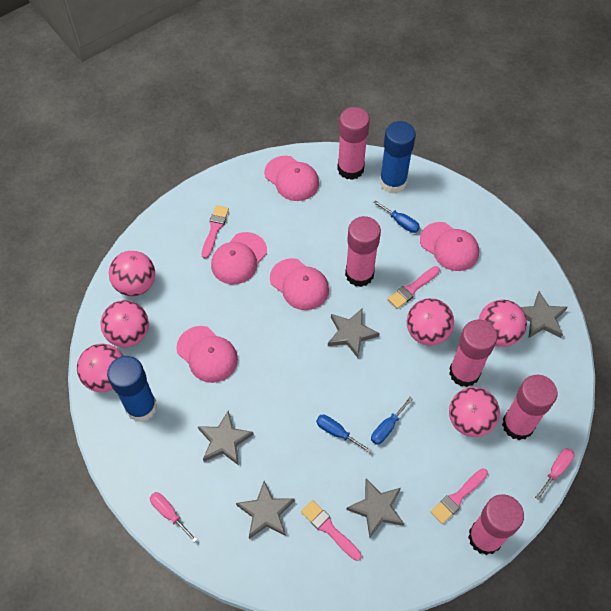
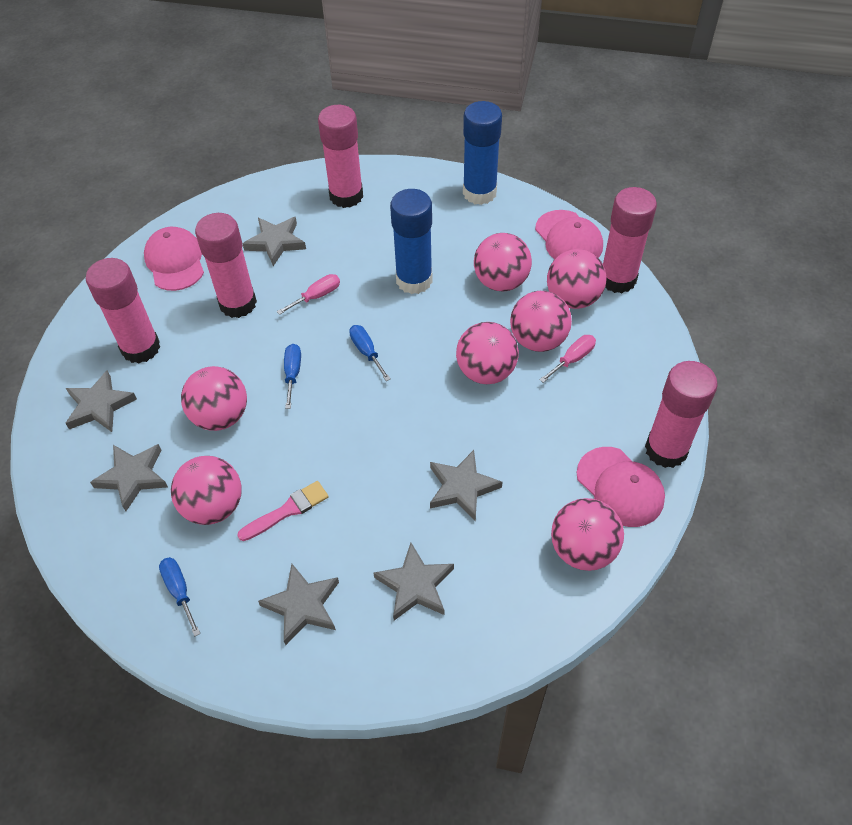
grey star: [198,410,254,465] [236,481,295,539] [328,308,380,358] [346,478,404,538] [521,291,568,339] = 5 -> [65,371,137,432] [90,444,168,511] [243,217,306,266] [258,563,339,645] [374,542,454,621] [430,450,503,521] = 6
pink ball: [77,344,124,392] [100,300,149,347] [109,251,155,296] [407,298,454,346] [449,387,500,437] [479,299,527,347] = 6 -> [171,456,242,525] [181,366,247,431] [456,322,519,384] [474,233,532,291] [510,291,572,352] [547,249,607,309] [551,498,624,571] = 7
pink brush: [202,205,229,259] [301,500,362,561] [388,266,440,309] [431,468,488,524] = 4 -> [237,481,329,541] = 1
pink cap: [176,326,238,383] [211,232,267,284] [264,156,319,201] [270,258,329,310] [420,222,479,271] = 5 -> [144,227,204,291] [535,210,603,259] [576,447,665,527] = 3

